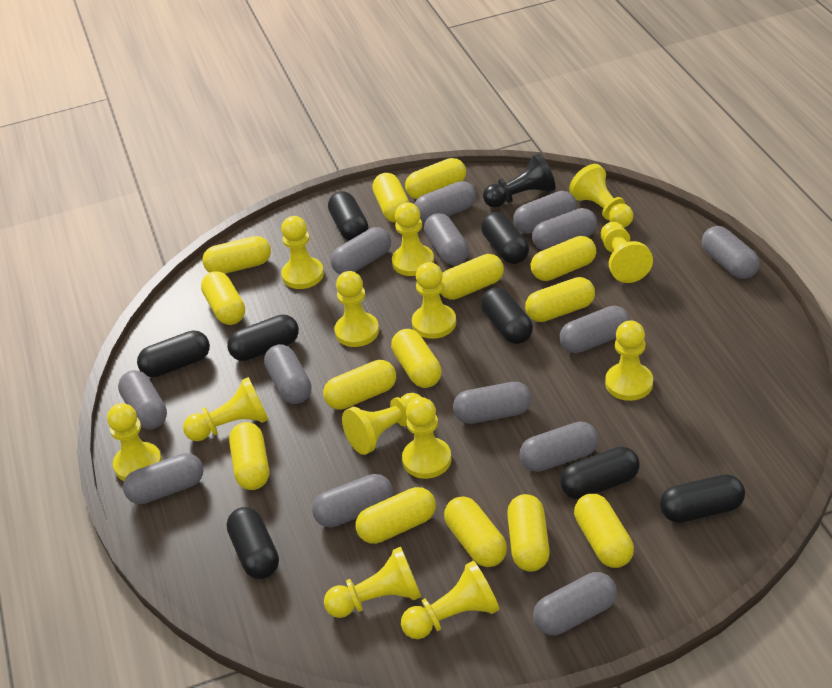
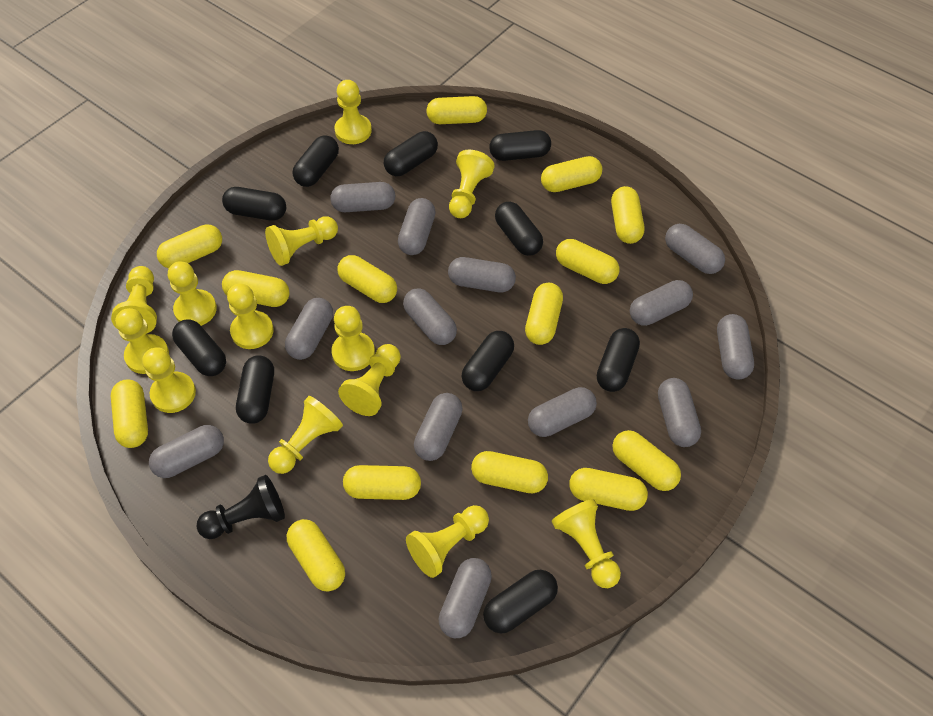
black capsule: [137,330,210,377] [227,314,299,361] [227,507,279,579] [328,191,368,241] [481,212,529,264] [481,287,533,344] [560,446,640,499] [660,474,745,523] = 8 -> [172,319,226,376] [222,187,286,221] [236,355,274,424] [293,135,339,187] [384,131,438,176] [462,331,514,391] [483,570,558,633] [489,130,551,161] [495,202,543,256] [597,328,640,392] = 10
grey capsule: [118,370,167,429] [123,453,204,504] [264,344,311,404] [312,474,393,527] [330,227,391,275] [414,181,476,223] [424,213,469,265] [453,382,532,424] [513,191,577,234] [520,422,598,472] [532,208,597,250] [533,572,617,635] [560,306,630,353] [702,226,760,279] = 14 -> [149,425,224,478] [285,298,333,360] [330,182,395,212] [398,198,436,255] [403,288,457,345] [414,393,463,461] [439,558,492,638] [448,257,516,292] [528,387,597,437] [630,280,693,326] [658,378,701,447] [665,224,725,274] [717,314,754,380] = 13

